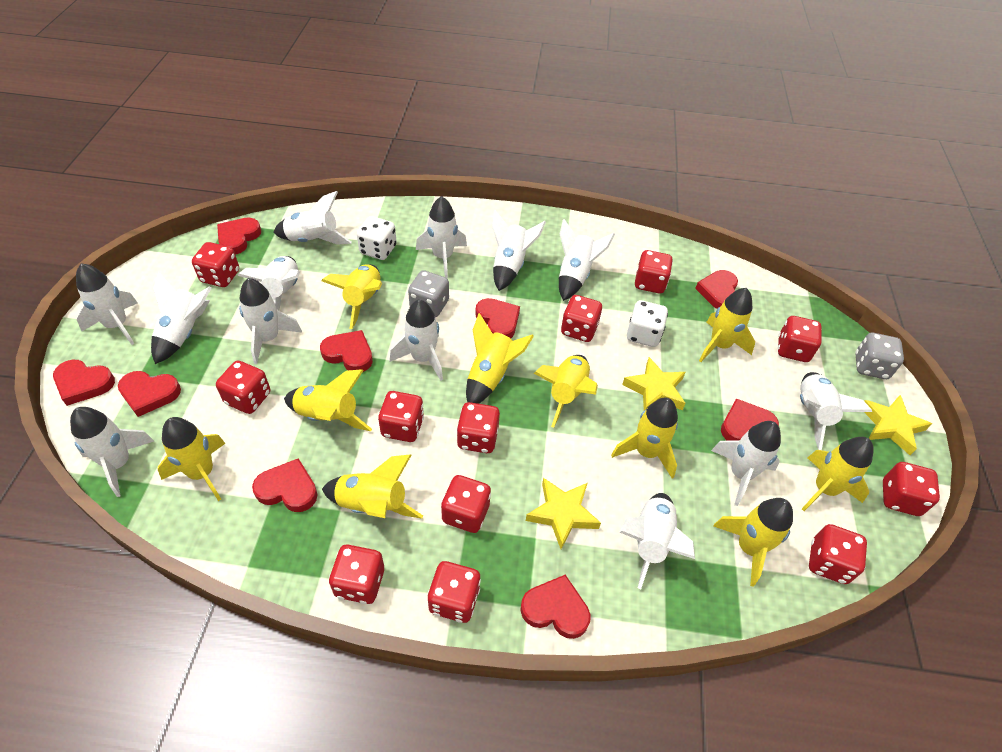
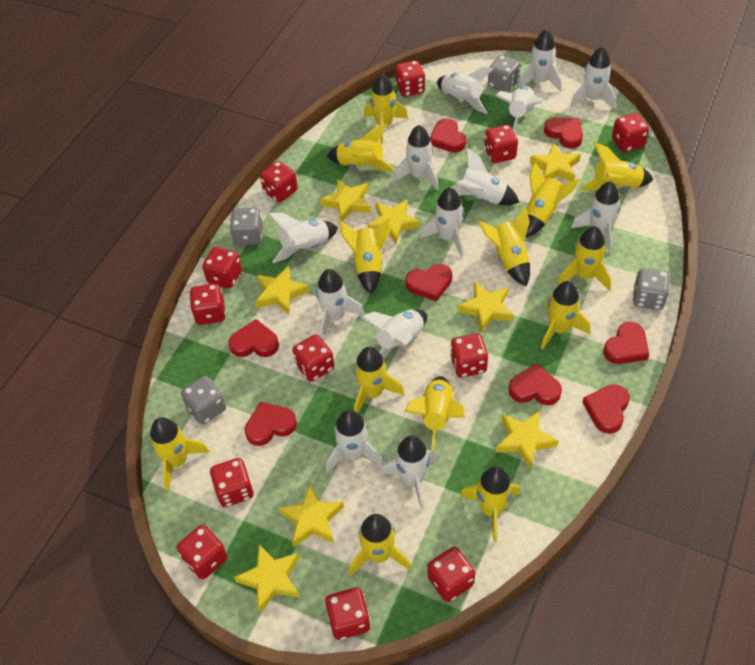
grey dice: [408,270,449,317] [855,333,904,379] = 2 -> [181,376,226,424] [229,208,263,245] [488,55,521,93] [633,268,670,310] = 4
red heart: [53,360,115,406] [118,371,181,417] [217,218,261,255] [252,458,317,512] [320,330,373,372] [475,298,520,339] [520,575,590,639] [695,270,738,309] [721,398,779,441] = 9 -> [228,319,279,357] [245,401,297,446] [405,264,452,302] [430,118,466,153] [508,363,562,405] [544,117,583,148] [582,384,630,434] [603,322,649,364] = 8
white dice: [357,216,397,260] [627,300,668,347] = 2 -> none = 0
yellow rocket: [157,417,226,501] [284,369,372,431] [321,264,382,329] [322,455,423,519] [466,313,534,404] [534,355,598,428] [611,398,678,478] [699,288,755,362] [713,498,793,587] [802,437,874,511] = 10 -> [150,417,210,491] [327,124,395,171] [339,217,391,294] [349,514,411,576] [354,347,404,413] [364,74,408,143] [405,376,465,451] [460,466,520,542] [478,207,530,286] [525,162,580,238] [541,281,590,350] [558,226,611,290] [580,143,653,191] = 13
yellow star: [526,478,601,549] [622,357,686,411] [864,395,932,455] = 3 -> [234,544,300,613] [255,266,309,315] [279,484,344,547] [320,179,370,221] [368,200,420,244] [457,282,514,332] [496,411,558,469] [530,143,581,181] = 8

